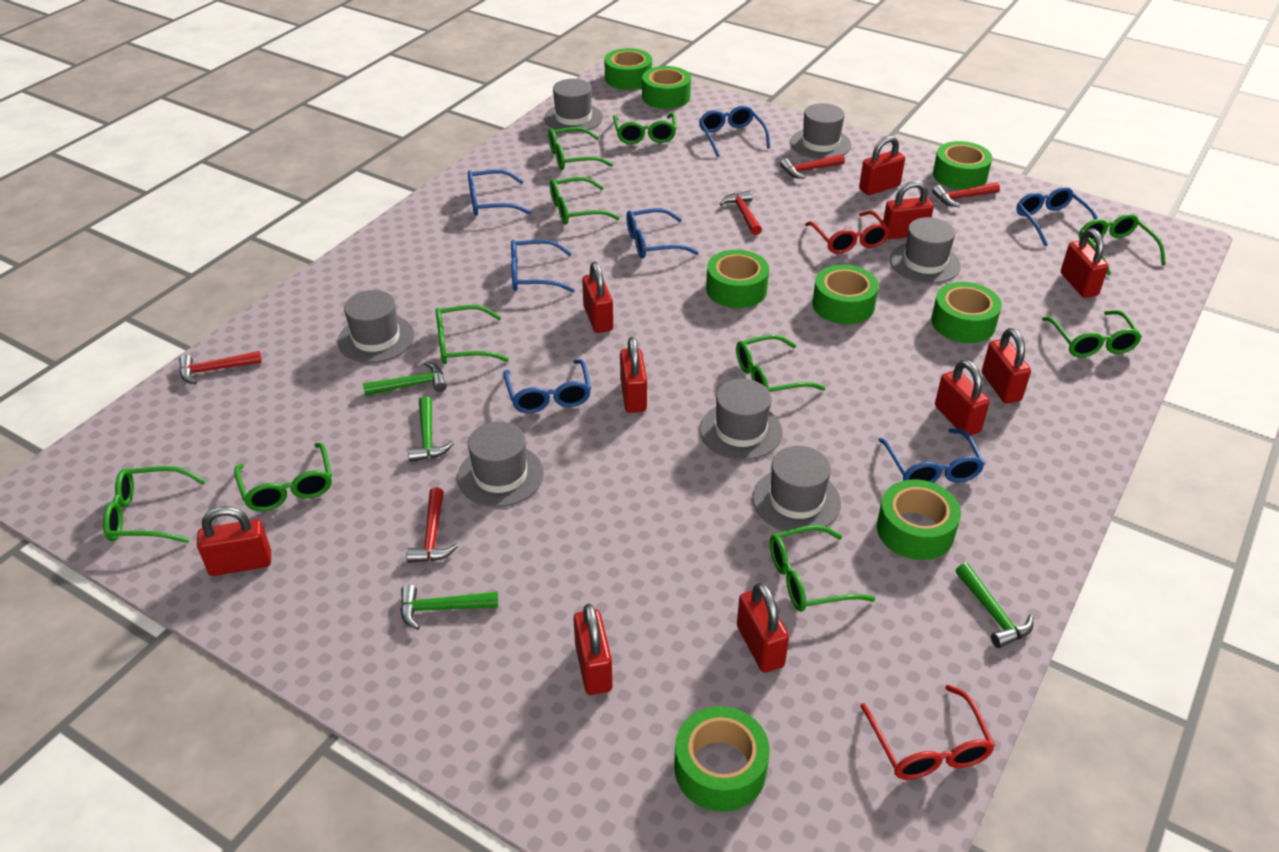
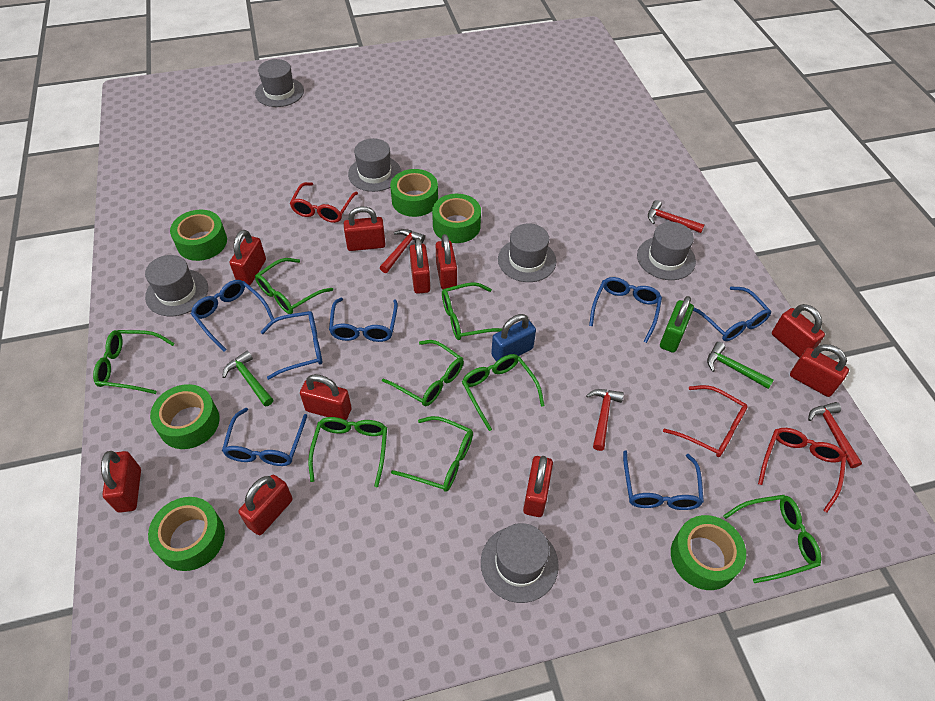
blue padlock: none = 0 -> [491,314,536,362] = 1
green glasses: [103,466,206,543] [234,443,332,511] [436,305,509,364] [548,127,613,170] [550,177,620,225] [613,113,677,144] [736,335,825,392] [770,525,875,612] [1042,310,1142,357] [1079,214,1166,275] = 10 -> [93,330,175,394] [255,258,333,314] [308,417,387,487] [382,340,464,406] [391,416,473,492] [442,282,502,340] [462,354,545,431] [723,495,821,583] = 8
green hammer: [363,362,447,396] [401,585,498,630] [408,396,453,462] [956,563,1033,648] = 4 -> [222,350,274,407] [707,342,774,389] = 2
green padlock: none = 0 -> [660,296,694,353] = 1
green tape: [604,48,652,90] [642,66,691,109] [674,706,770,812] [706,250,769,308] [812,265,879,324] [877,479,961,560] [931,282,1002,343] [933,141,992,190] = 8 -> [148,497,225,571] [150,384,220,449] [170,210,227,261] [390,169,438,217] [432,194,481,243] [671,515,746,590] = 6
grey hat: [338,290,415,363] [457,421,544,507] [544,79,603,133] [700,379,783,460] [752,446,841,534] [790,103,851,159] [890,217,961,284] = 7 -> [145,255,208,316] [255,59,304,107] [348,138,401,192] [481,523,559,603] [498,223,556,282] [637,222,696,280] = 6
red glasses: [805,211,890,254] [860,685,995,780] = 2 -> [290,182,358,223] [663,385,748,457] [758,428,846,512] = 3
red hammer: [179,351,262,385] [407,488,458,563] [720,190,762,235] [780,154,845,179] [932,182,1000,207] = 5 -> [380,229,425,273] [586,389,624,451] [648,200,704,233] [808,402,862,468] = 4

